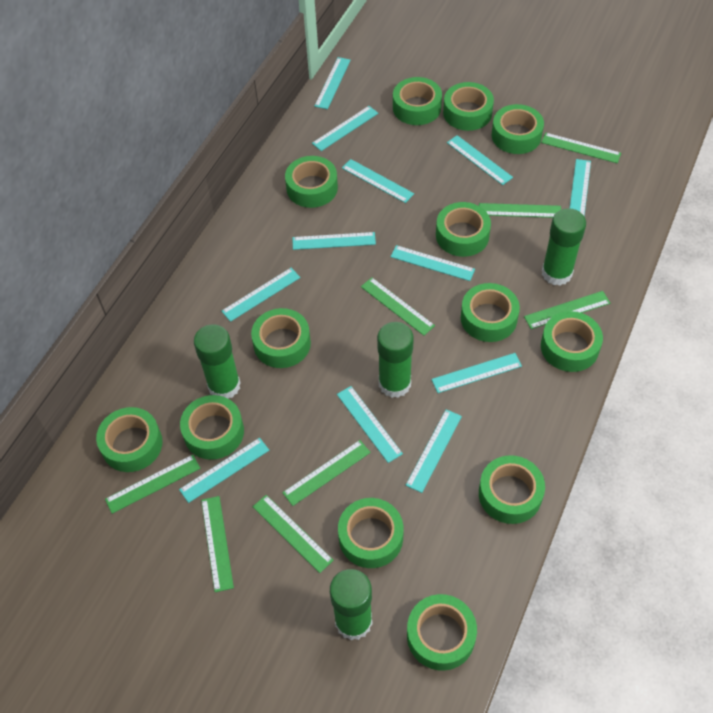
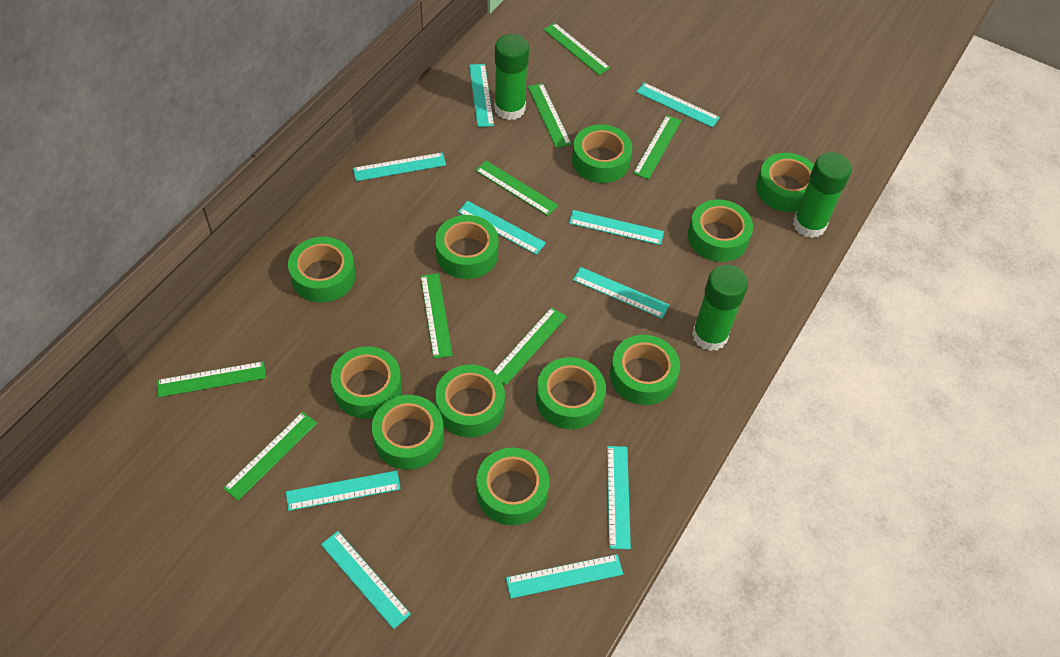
green glue stick: [194,324,240,398] [330,569,372,640] [377,322,414,398] [542,208,586,286] = 4 -> [494,34,529,120] [692,265,748,351] [793,152,852,238] = 3
green tape: [96,407,163,472] [180,395,244,460] [251,308,311,368] [285,156,338,208] [338,498,404,568] [393,77,442,125] [407,594,477,671] [436,202,491,257] [443,82,494,131] [461,283,520,342] [479,455,545,524] [492,104,544,154] [541,311,603,372] = 13 -> [288,237,356,303] [331,346,402,419] [372,395,444,470] [435,215,499,279] [435,365,505,437] [476,448,549,525] [536,357,606,429] [572,124,632,183] [610,335,680,405] [688,199,753,262] [756,153,814,212] = 11
turquoise ruler: [179,438,269,503] [221,268,300,322] [292,232,376,250] [312,106,378,151] [314,57,351,109] [337,386,403,463] [342,159,414,203] [390,245,475,281] [406,409,462,493] [431,353,522,393] [447,135,513,185] [570,159,591,216] = 12 -> [286,471,401,511] [321,531,411,629] [353,153,446,181] [458,201,546,255] [469,64,494,127] [506,554,623,599] [569,210,664,245] [573,267,669,318] [607,446,631,549] [636,83,720,128] = 10

